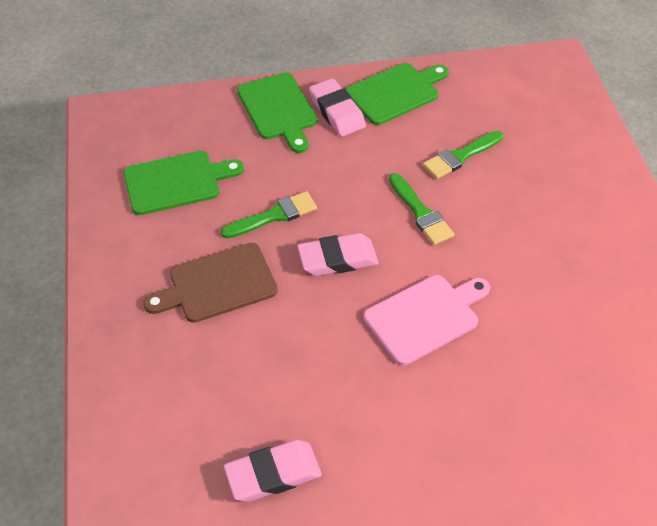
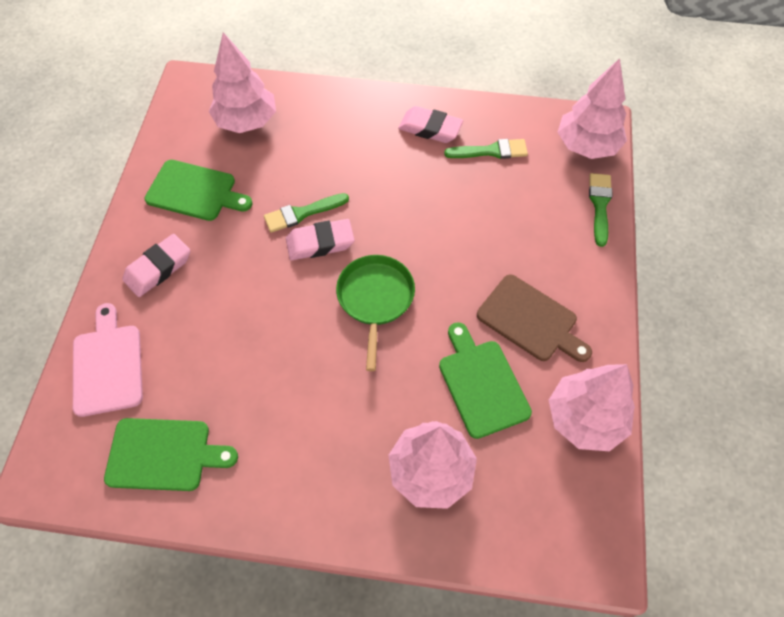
green pan: none = 0 -> [336,255,415,371] = 1
pink tree: none = 0 -> [209,32,276,133] [388,421,477,509] [549,364,635,451] [558,58,627,159] = 4

